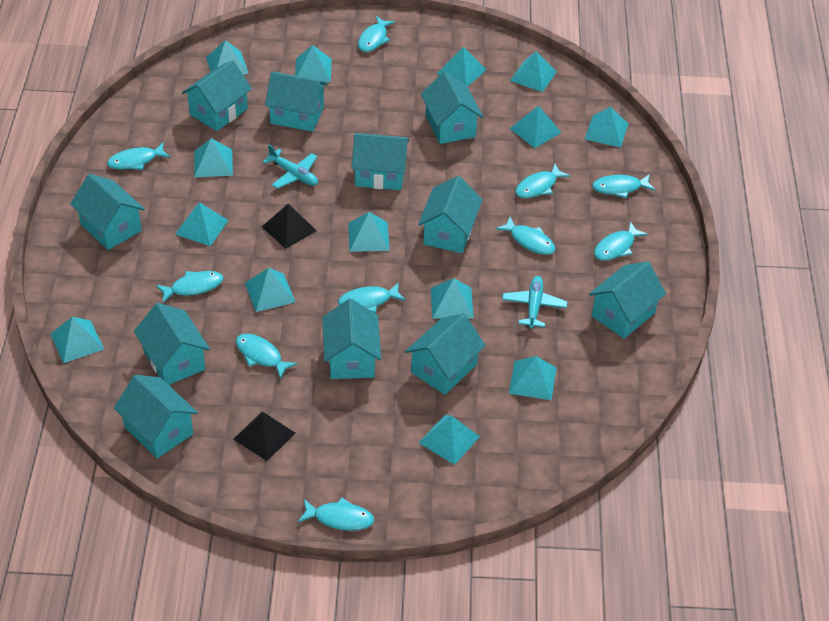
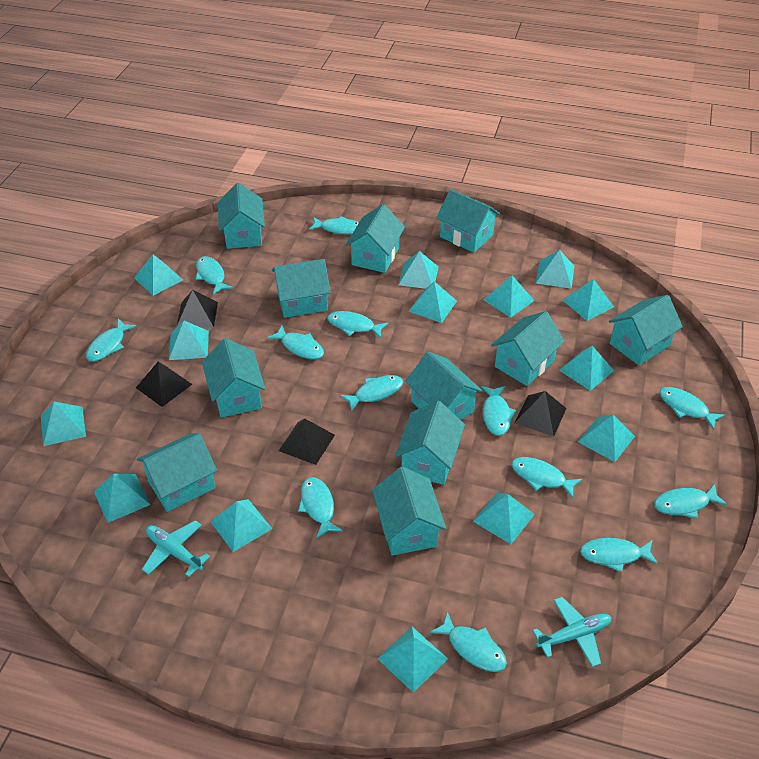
black pyramid: [233,412,295,461] [262,204,317,249] = 2 -> [136,362,192,407] [176,290,218,328] [279,418,335,465] [515,391,566,437] = 4
turquoise fish: [107,143,170,170] [156,271,223,303] [236,334,298,379] [298,498,374,531] [338,282,406,313] [358,16,395,52] [495,217,556,255] [515,164,571,198] [592,174,655,198] [594,221,648,261] = 10 -> [86,319,137,361] [196,256,233,295] [267,325,324,359] [298,477,343,539] [309,216,359,235] [327,311,388,338] [340,375,403,412] [430,611,507,672] [481,386,516,436] [511,457,582,498] [580,538,658,572] [654,484,727,519] [659,387,725,430] = 13

